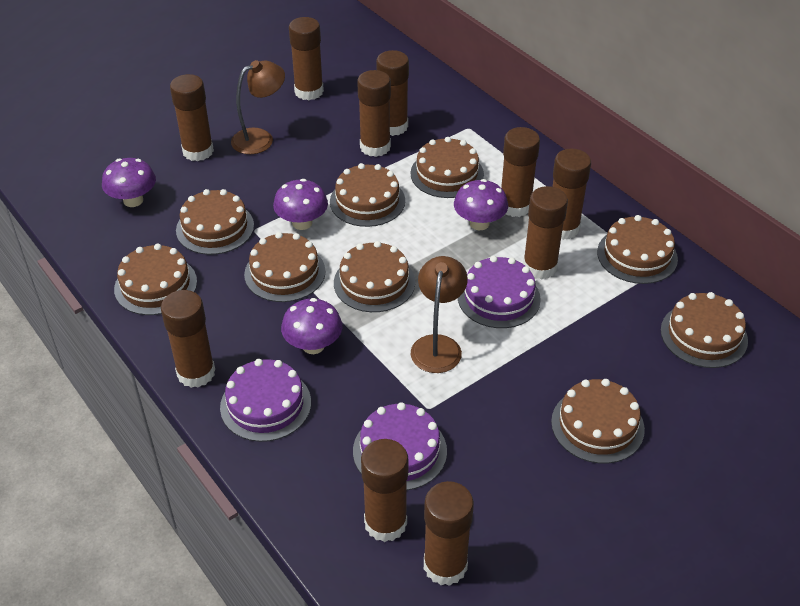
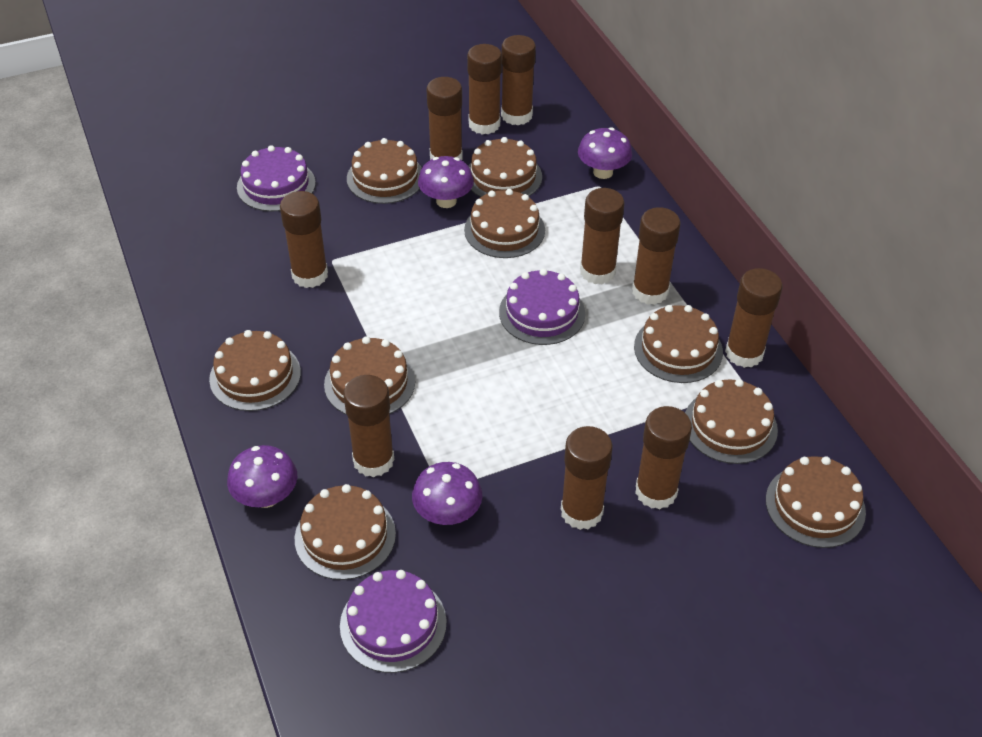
brown lamp: [231,60,285,154] [411,256,468,373] = 2 -> none = 0

